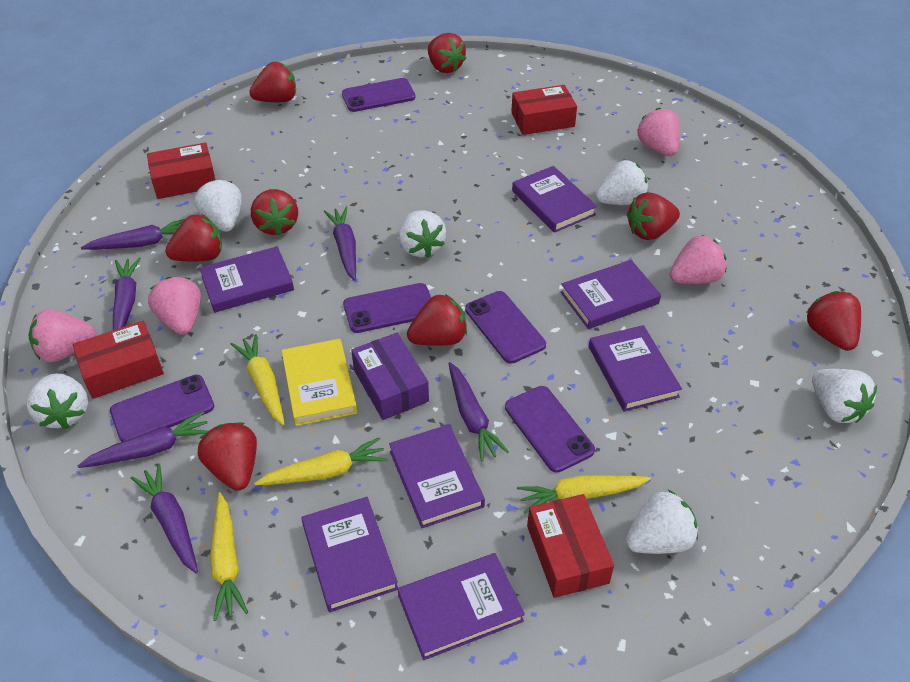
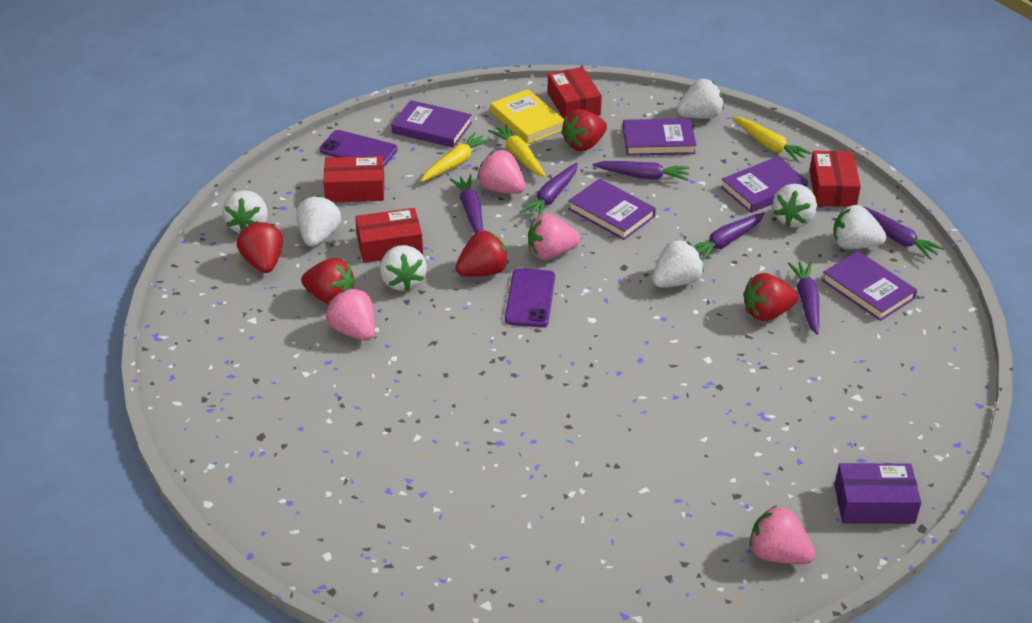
purple book: [199,246,294,313] [301,497,398,612] [389,424,485,528] [398,553,525,660] [512,166,597,233] [560,260,661,329] [589,325,682,412] = 7 -> [391,100,472,148] [568,178,656,240] [623,118,697,156] [721,157,808,213] [822,251,917,321] = 5
purple phone: [110,374,214,442] [342,78,415,112] [343,283,431,333] [465,291,546,364] [505,386,595,473] = 5 -> [320,130,398,166] [505,268,555,327] = 2
red strawberry: [165,214,222,262] [198,422,257,491] [249,62,296,102] [251,189,298,236] [407,294,467,346] [428,33,466,73] [627,192,680,240] [806,291,861,351] = 8 -> [237,221,283,273] [301,258,355,304] [455,231,509,276] [561,109,607,151] [743,273,798,321] = 5
white strawberry: [27,373,88,429] [195,179,242,232] [399,210,446,258] [595,160,648,205] [626,490,698,554] [812,369,877,423] = 6 -> [222,190,268,233] [296,195,341,247] [380,245,427,292] [652,240,704,287] [676,79,724,119] [773,184,817,227] [833,205,887,249] = 7
yellow carrot: [210,492,248,621] [231,334,285,425] [254,437,388,485] [517,476,651,514] = 4 -> [421,132,491,182] [488,124,546,177] [732,117,812,163] = 3

